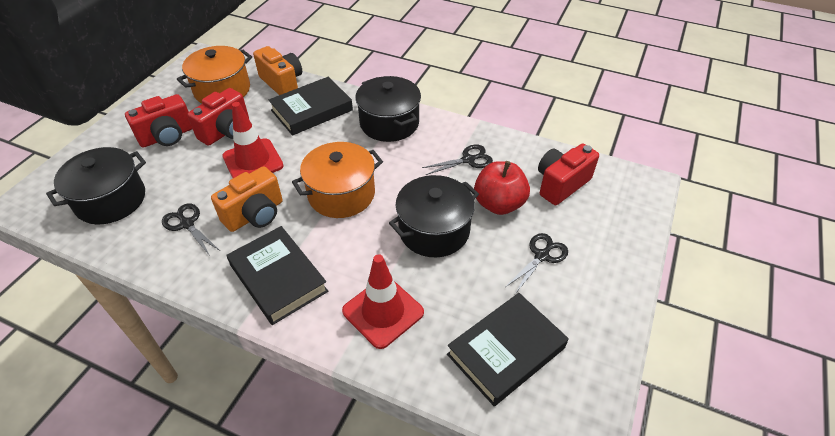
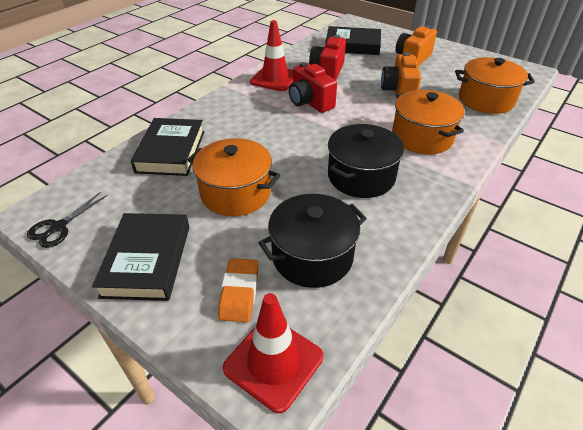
black pot: [46,147,146,224] [355,76,421,142] [389,175,479,257] = 3 -> [258,194,367,288] [328,124,404,198] = 2
black scissors: [162,203,220,256] [422,145,493,175] [506,233,568,294] = 3 -> [27,192,108,248] = 1
orange eraser: none = 0 -> [218,258,258,322] = 1
orange pot: [177,46,252,103] [292,142,383,218] = 2 -> [187,138,280,216] [392,90,465,154] [455,57,535,114] = 3
red apple: [474,161,530,215] = 1 -> none = 0
red camera: [125,94,192,148] [187,88,249,146] [538,144,599,205] = 3 -> [289,62,337,113] [309,35,346,80] = 2

